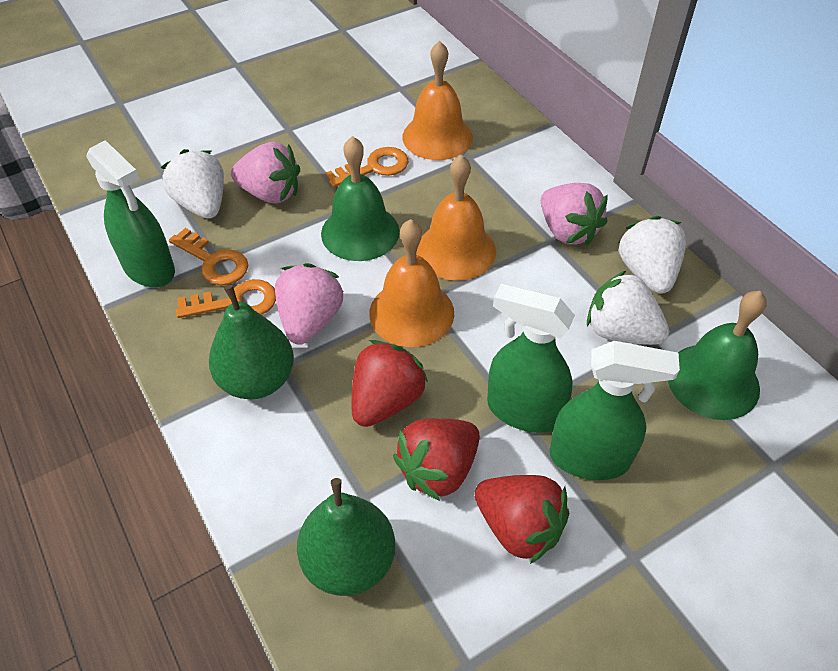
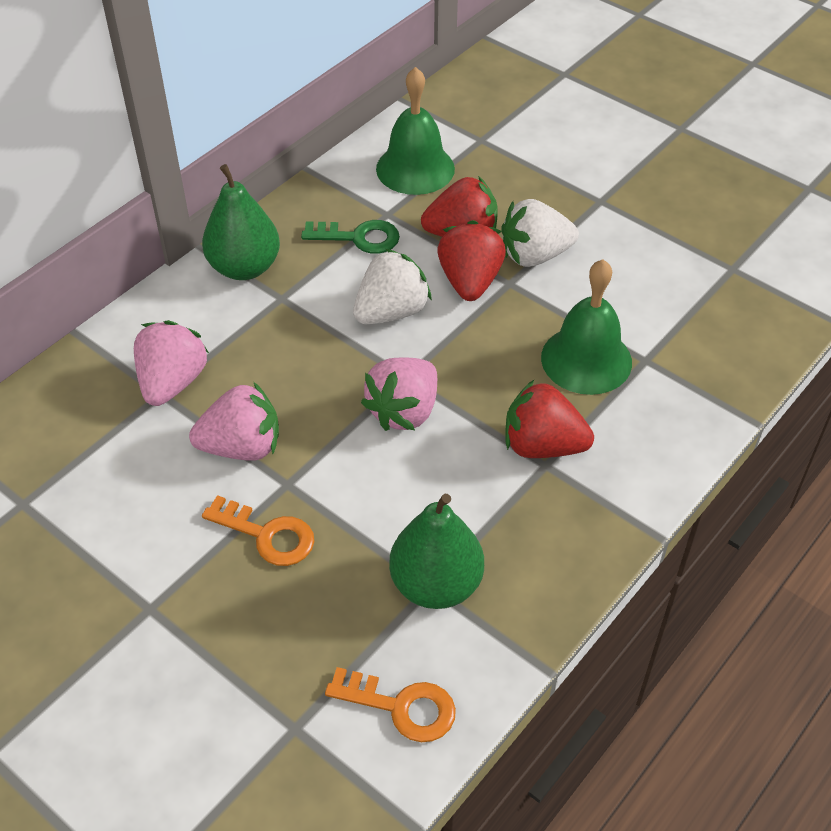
green key: none = 0 -> [301,220,400,254] = 1
green spray bottle: [86,140,175,287] [487,283,575,433] [549,341,680,480] = 3 -> none = 0
orange bell: [369,219,454,347] [402,41,473,160] [416,155,496,280] = 3 -> none = 0
orange key: [169,228,248,285] [176,279,276,318] [325,147,408,188] = 3 -> [202,495,314,566] [325,667,456,742] = 2
white strawberry: [161,149,224,219] [587,270,669,345] [617,216,686,294] = 3 -> [353,249,432,325] [502,199,579,267] = 2

